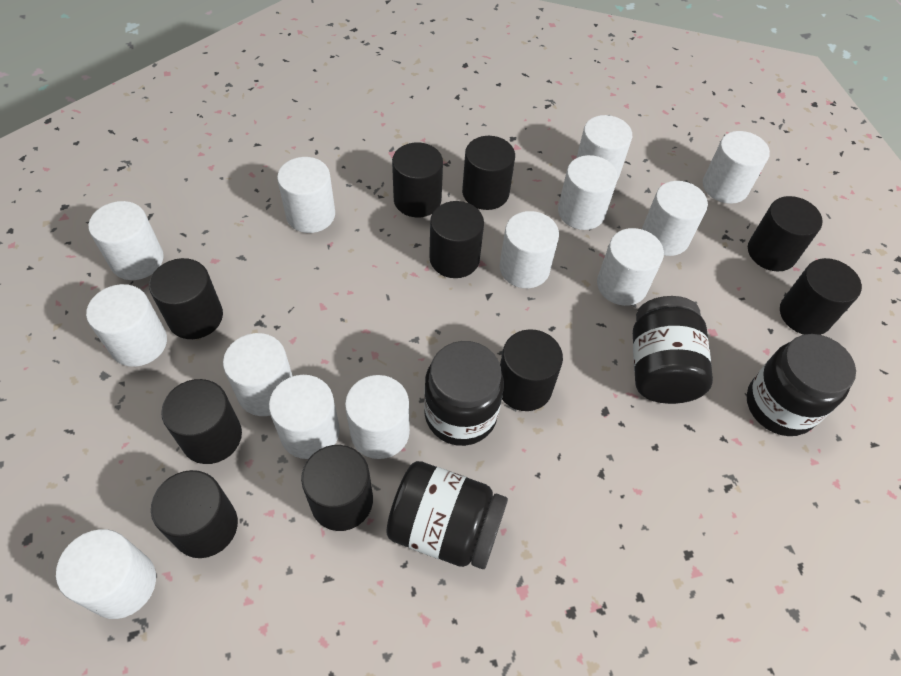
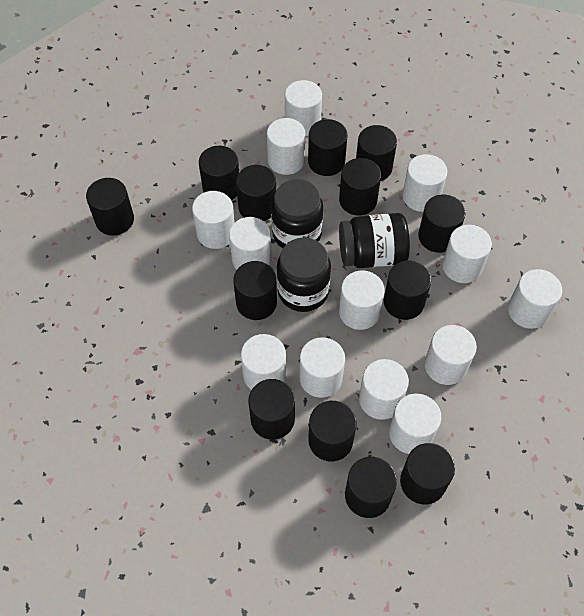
black cylinder: [149,258,223,339] [151,470,238,558] [161,379,242,464] [301,445,373,531] [392,143,443,217] [429,201,484,278] [462,136,515,210] [500,329,563,411] [748,196,823,271] [780,258,862,335] = 10 -> [86,178,134,236] [199,146,239,200] [233,261,277,320] [236,165,276,221] [248,379,295,440] [308,119,348,176] [308,401,357,461] [339,158,381,215] [345,457,397,518] [356,125,397,181] [384,261,431,320] [400,443,455,504] [418,195,466,253] = 13
black jar: [386,461,508,569] [424,341,504,446] [633,296,713,404] [747,334,856,436] = 4 -> [271,179,323,248] [277,238,331,312] [339,213,410,268] = 3

